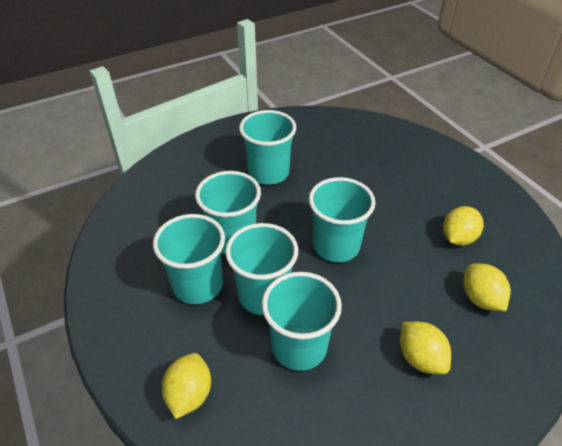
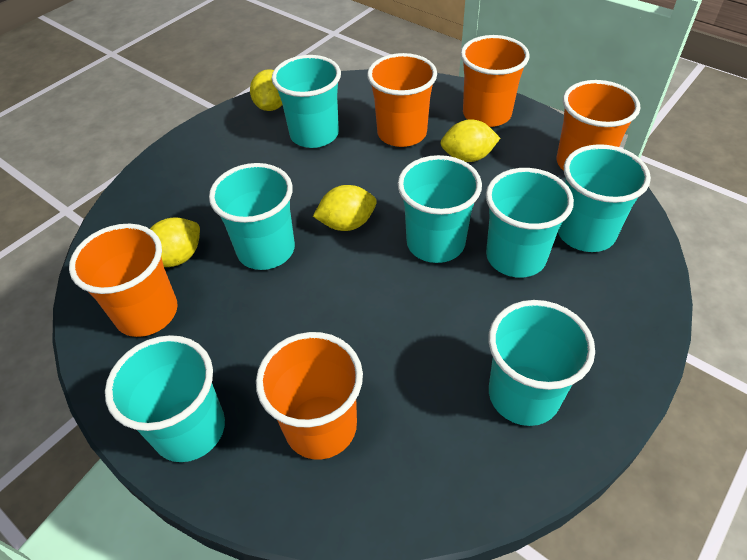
orange cup: none = 0 -> [69,224,178,337] [256,332,363,460] [367,53,437,147] [461,35,530,127] [557,80,640,171] = 5
turquoise cup: [153,214,225,304] [195,171,261,254] [225,223,298,315] [239,110,296,185] [262,272,342,371] [309,177,376,262] = 6 -> [105,335,225,462] [209,163,295,270] [272,55,341,148] [398,155,482,263] [486,168,574,278] [488,300,595,426] [558,144,651,252] = 7

